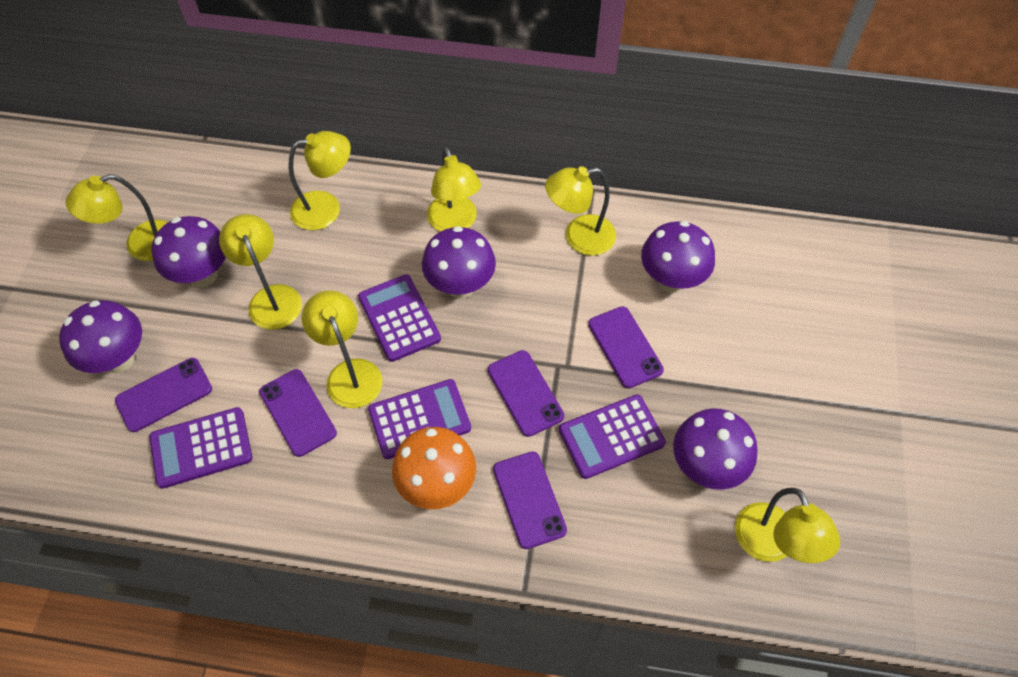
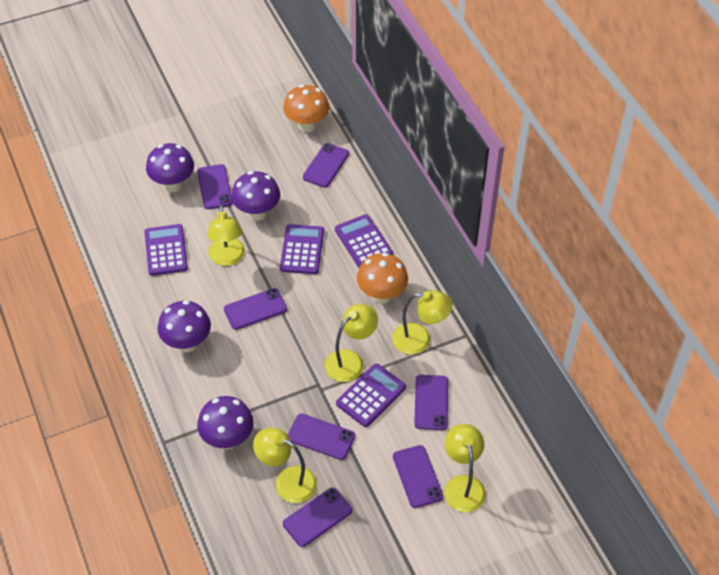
orange mushroom: [392,427,476,509] = 1 -> [283,85,330,133] [357,253,408,304] = 2
purple mushroom: [59,300,142,373] [152,216,226,288] [422,226,496,299] [641,221,715,293] [673,408,758,490] = 5 -> [146,143,194,192] [158,300,211,352] [197,396,254,450] [231,171,280,221] = 4
purple phone: [115,358,212,432] [259,369,337,457] [488,350,564,437] [493,452,567,549] [588,306,664,388] = 5 -> [197,164,233,209] [224,288,287,330] [283,488,352,547] [288,413,355,460] [303,143,349,188] [393,445,443,508] [414,375,448,430] = 7
yellow lamp: [66,174,168,261] [219,214,302,330] [288,131,351,230] [301,290,382,408] [427,147,481,232] [545,166,616,256] [735,488,840,563] = 7 -> [207,205,245,266] [253,428,317,503] [325,304,378,382] [392,290,453,354] [444,424,486,512] = 5

